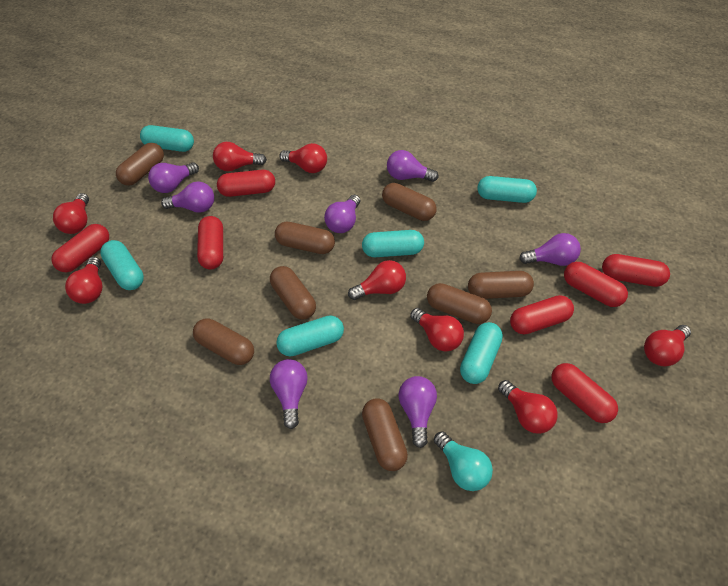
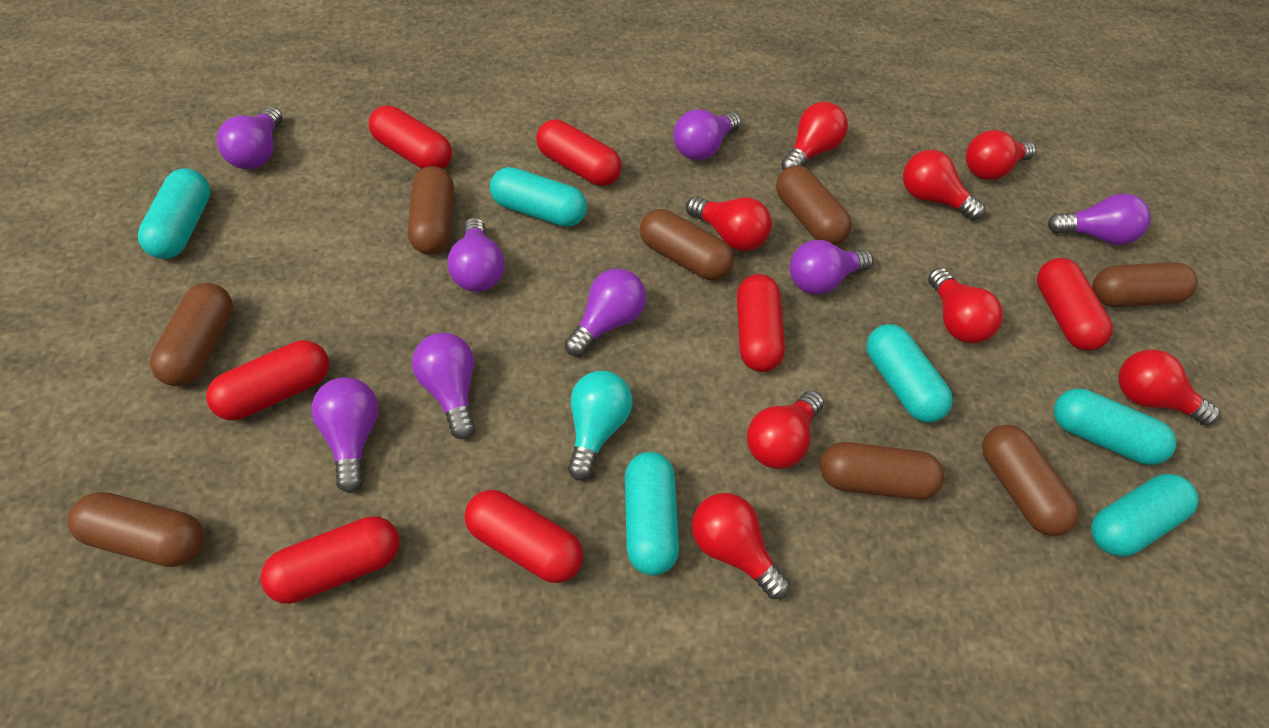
purple light bulb: [148,162,199,193] [161,182,214,213] [270,359,308,429] [324,195,360,233] [387,150,439,182] [399,376,437,448] [519,233,581,266] = 7 -> [216,106,282,169] [311,377,379,493] [412,333,475,439] [447,217,505,292] [564,268,646,356] [673,109,741,160] [790,240,873,295] [1048,194,1151,245] = 8

